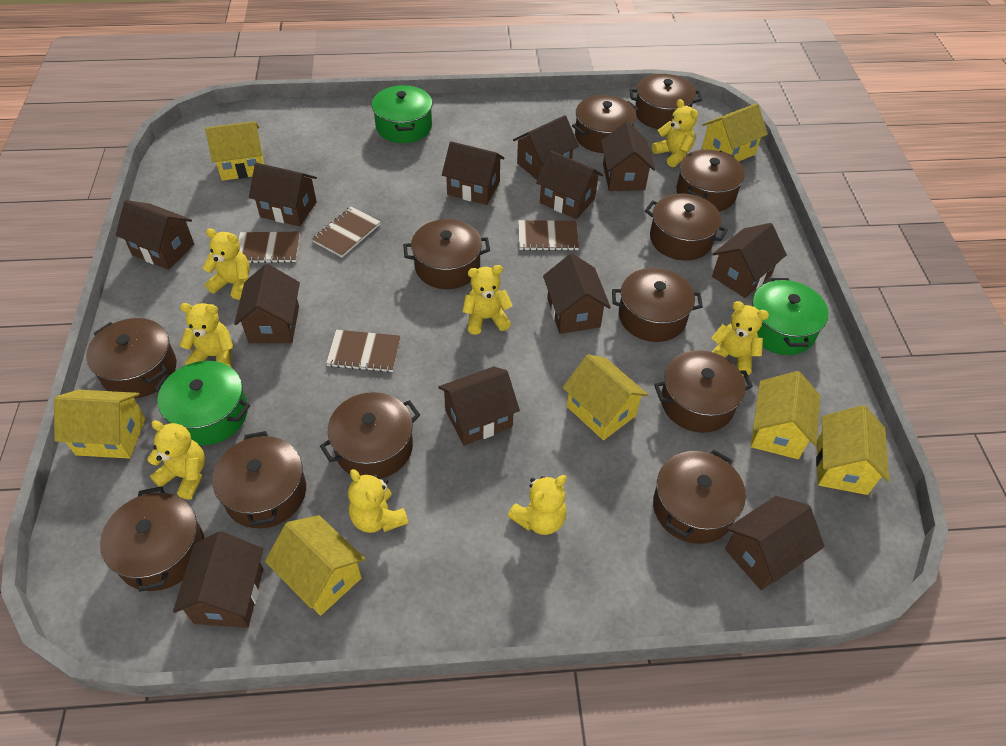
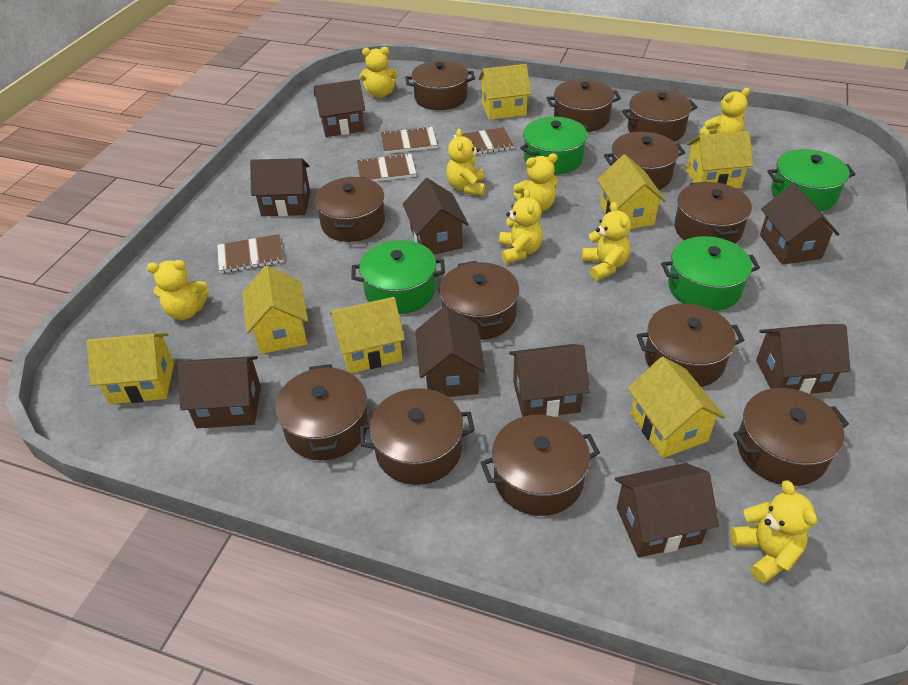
brown house: [115,200,194,270] [173,531,263,628] [234,264,300,343] [249,163,317,227] [438,366,520,446] [442,141,505,205] [513,115,579,180] [536,151,603,219] [543,253,611,334] [601,122,655,191] [712,223,787,298] [725,496,825,590] = 12 -> [178,356,261,428] [250,158,310,216] [314,79,365,137] [403,178,468,255] [415,306,486,397] [509,344,590,417] [615,463,719,558] [756,324,851,394] [760,184,839,265] = 9
green pot: [154,361,250,445] [372,85,432,143] [752,278,829,355] = 3 -> [351,240,445,314] [520,117,589,174] [661,236,760,311] [767,149,856,212] = 4

